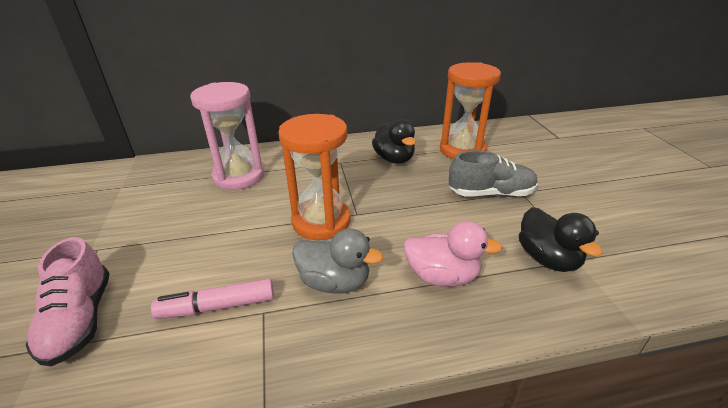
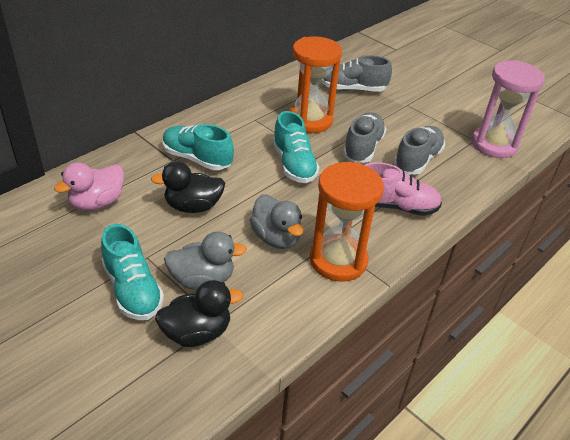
grey duck: [292,228,383,294] = 1 -> [164,231,247,290] [249,194,303,249] = 2
grey shoe: [449,150,538,197] = 1 -> [321,55,392,92] [343,112,386,163] [393,126,445,175] = 3
pink marker: [151,278,274,319] = 1 -> none = 0
turquoise shoe: none = 0 -> [101,224,164,320] [163,124,234,170] [272,111,320,183] = 3

